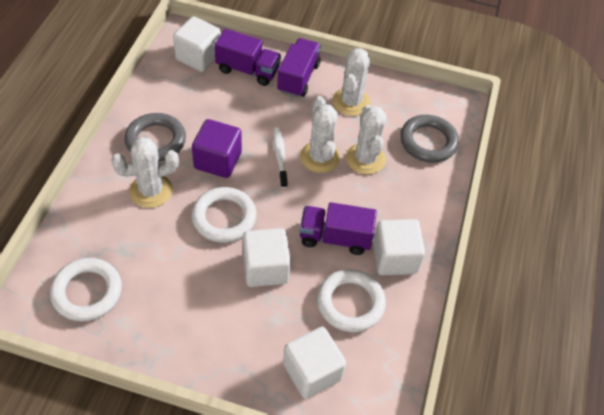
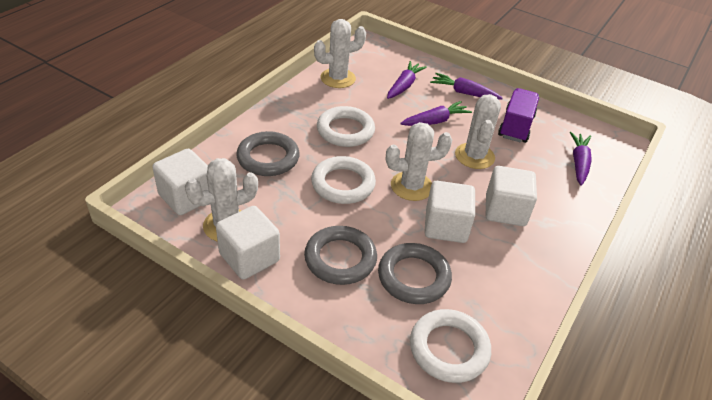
grey ring: [125,113,186,162] [400,115,459,163] = 2 -> [236,131,300,176] [304,226,377,285] [378,243,452,304] = 3
purple carrot: none = 0 -> [387,61,427,99] [400,101,472,126] [430,73,503,100] [570,132,591,186] = 4
purple cube: [192,119,242,178] = 1 -> none = 0
purple truck: [215,29,281,86] [277,38,321,97] [300,202,377,255] = 3 -> [498,88,539,143] = 1
white toothbrush: [273,127,288,188] = 1 -> none = 0

